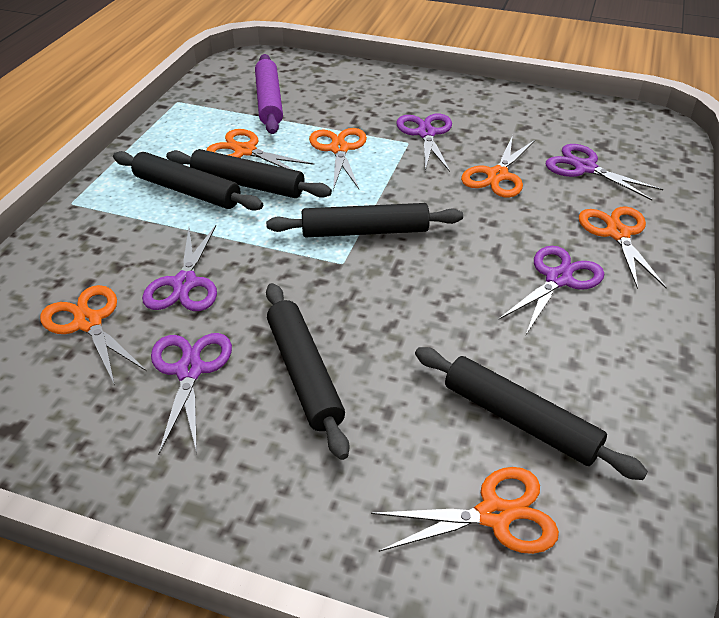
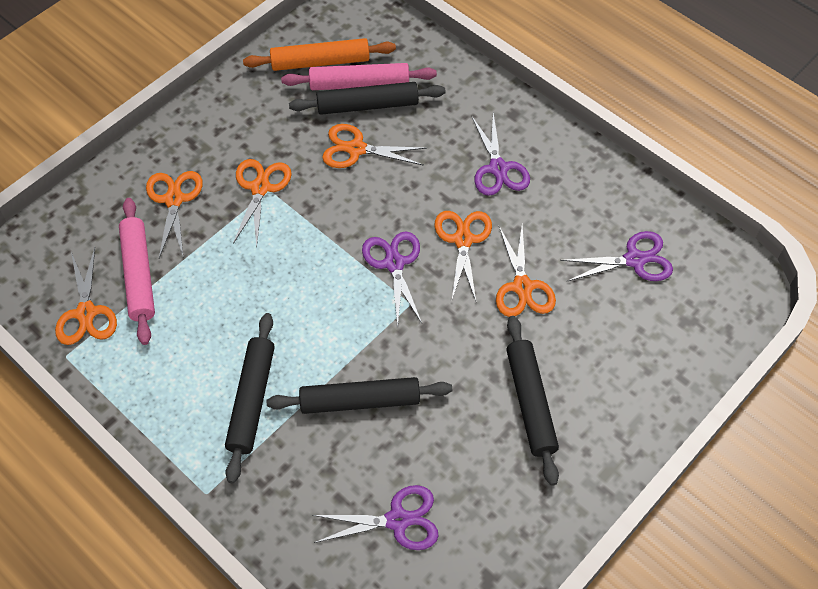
black rolling pin: [113,151,263,211] [166,149,332,198] [266,203,463,237] [266,283,349,460] [415,347,648,480] = 5 -> [225,313,275,483] [266,377,452,414] [289,82,446,115] [506,316,559,486] = 4
orange rolling pin: none = 0 -> [243,38,396,71] = 1
pink rolling pin: none = 0 -> [119,198,155,345] [281,63,437,90] = 2
purple rolling pin: [255,54,283,134] = 1 -> none = 0
purple scissors: [142,225,217,311] [151,333,232,455] [396,113,452,172] [498,246,604,334] [546,144,663,200] = 5 -> [312,485,438,550] [362,231,422,327] [471,113,530,196] [560,231,673,281] = 4

